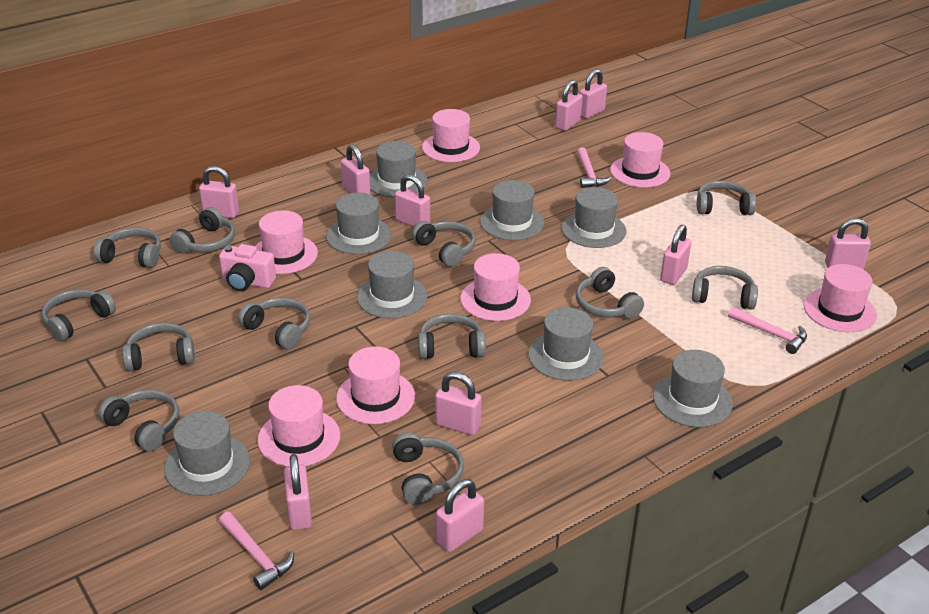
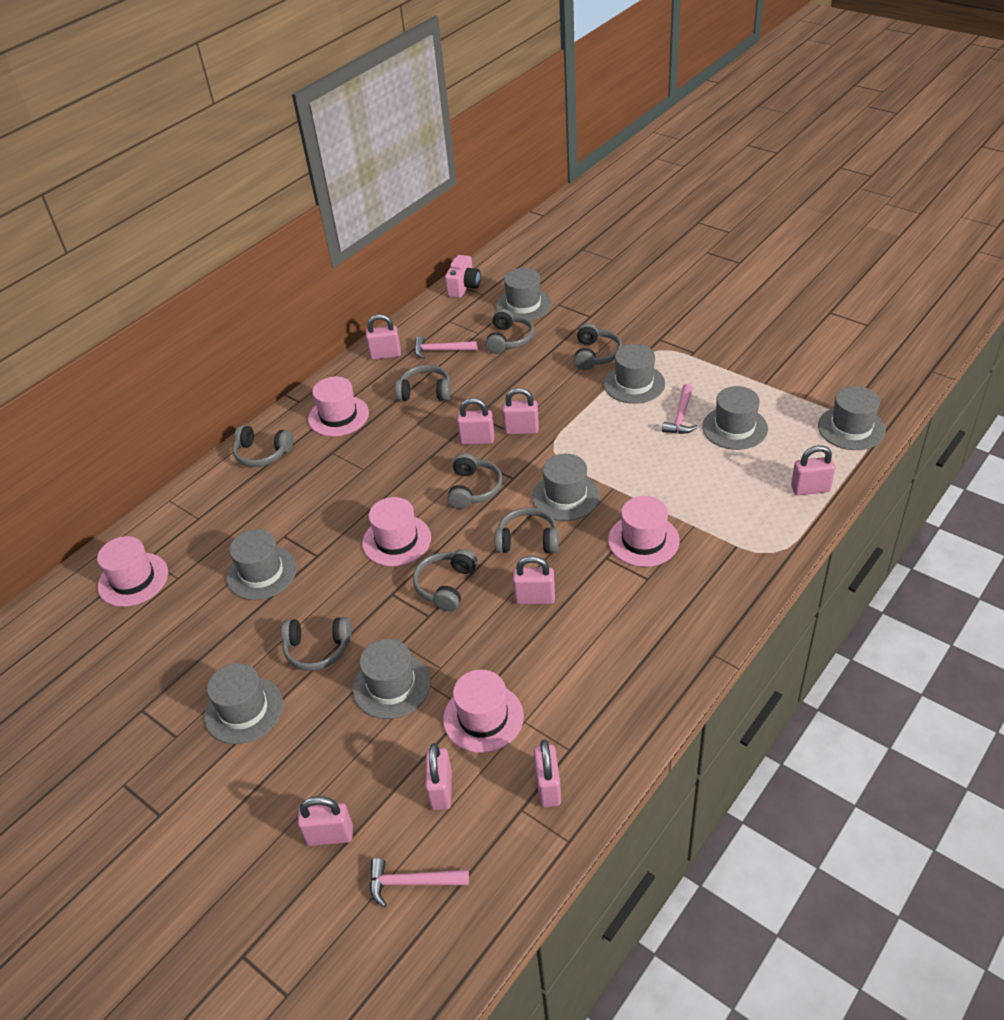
grey headphones: [42,289,116,342] [94,227,161,268] [98,390,179,452] [122,323,195,371] [170,207,235,254] [238,298,310,350] [392,432,464,505] [412,221,475,267] [418,314,486,359] [576,267,644,319] [692,266,758,310] [697,180,756,215] = 12 -> [233,425,293,467] [281,617,352,671] [395,365,451,401] [413,549,478,612] [448,453,503,509] [485,309,534,354] [495,507,558,553] [574,323,622,370] = 8
pink hat: [255,210,318,274] [257,385,340,467] [336,346,415,424] [422,109,480,162] [460,253,531,321] [610,132,670,188] [804,264,877,332] = 7 -> [97,536,168,607] [308,376,369,437] [362,497,431,566] [443,670,524,753] [608,496,680,567] = 5
pink padlock: [199,166,239,218] [284,454,312,530] [341,144,371,194] [395,174,430,227] [435,372,482,435] [436,479,484,552] [555,80,583,131] [579,69,607,119] [660,225,692,285] [825,218,871,269] = 10 -> [297,796,353,846] [366,314,401,360] [425,743,452,810] [457,398,494,445] [502,388,539,434] [513,556,555,604] [534,740,561,807] [791,445,835,495] = 8

